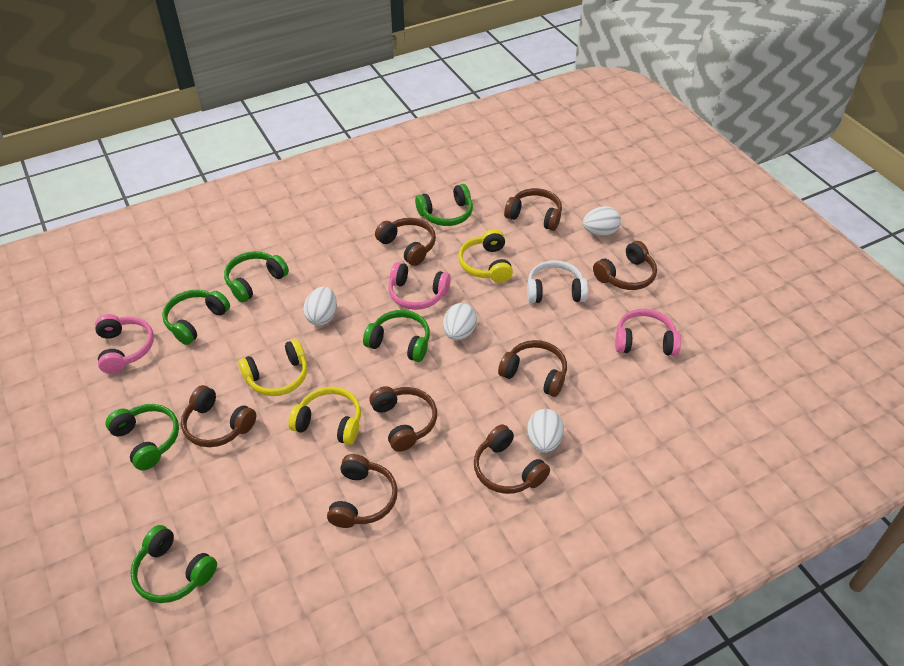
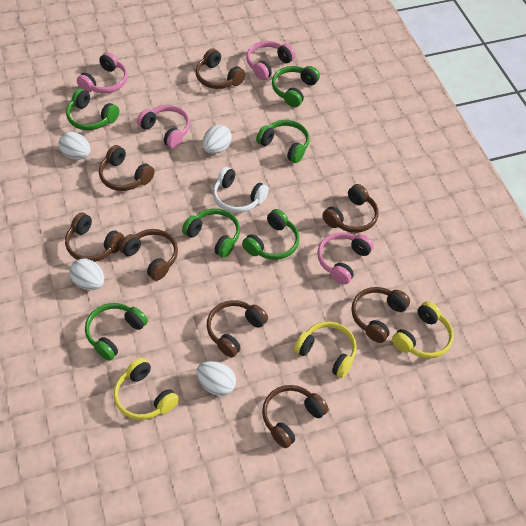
pink headphones: [95,314,154,374] [388,262,451,310] [615,309,681,356] = 3 -> [77,52,127,93] [137,105,190,148] [246,41,296,80] [317,232,374,285] = 4

